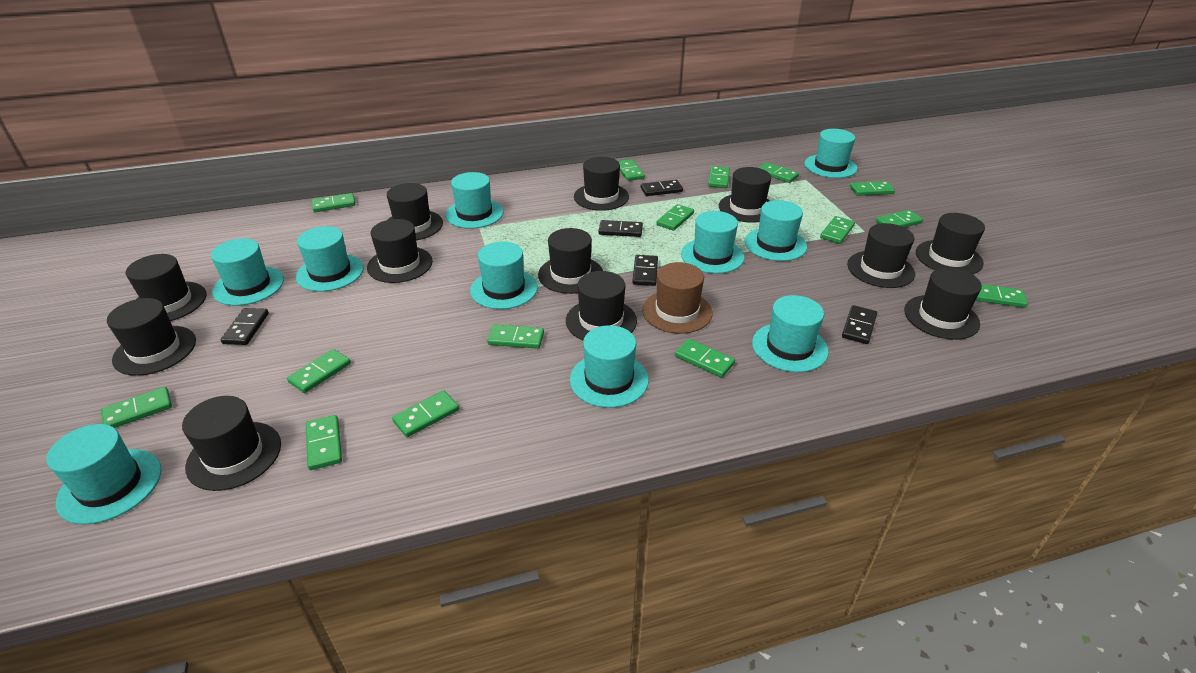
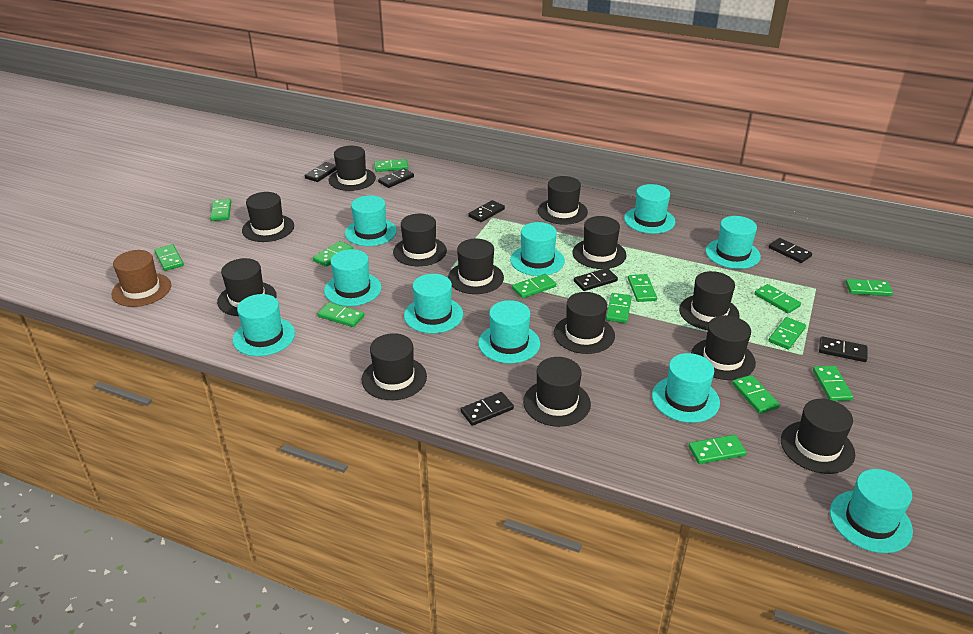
black domino: [221,308,269,345] [598,220,643,237] [632,255,658,286] [641,180,683,196] [842,305,877,344] = 5 -> [305,162,336,182] [378,168,414,188] [460,392,514,426] [468,200,505,222] [574,268,618,291] [769,238,812,263] [819,336,868,362] = 7
black hat: [107,298,196,376] [126,254,206,321] [182,396,281,491] [367,219,433,283] [387,183,443,240] [538,228,603,294] [566,271,637,340] [574,157,629,211] [719,167,771,223] [847,223,915,288] [904,267,982,340] [916,213,985,274] = 12 -> [217,258,277,316] [242,192,294,242] [329,146,376,191] [362,333,427,400] [393,214,447,266] [448,239,504,294] [523,357,591,427] [538,176,588,225] [554,292,615,354] [572,216,627,269] [679,271,740,330] [691,315,756,380] [781,399,855,474] = 13
green domino: [101,387,172,428] [287,349,351,393] [306,415,342,470] [312,193,356,212] [392,391,459,437] [487,324,544,349] [618,159,645,181] [656,204,694,231] [675,339,735,378] [708,166,730,188] [758,162,799,183] [820,216,855,244] [850,181,895,196] [876,210,923,227] [976,284,1028,308] = 15 -> [154,244,184,271] [210,199,231,221] [313,241,353,267] [318,302,365,327] [374,159,408,172] [512,274,556,298] [606,293,632,323] [628,274,657,302] [688,435,746,464] [732,375,780,414] [755,284,801,313] [768,317,806,349] [813,366,853,401] [846,279,893,296] = 14

